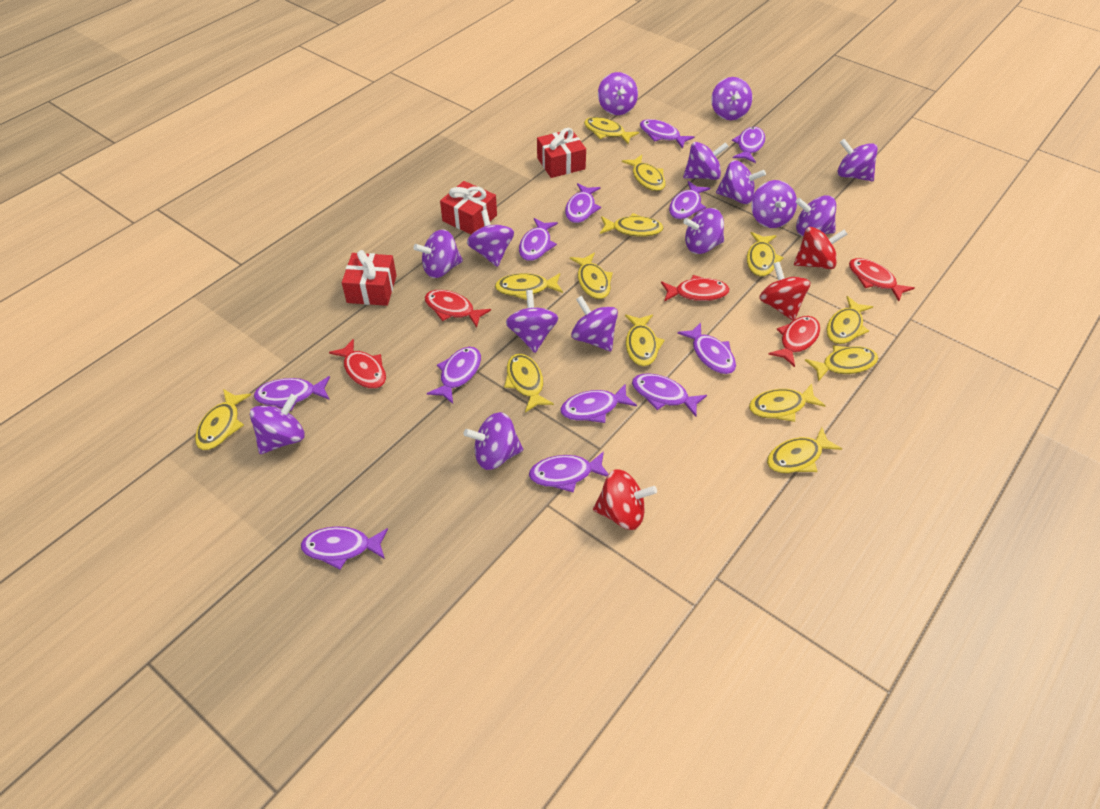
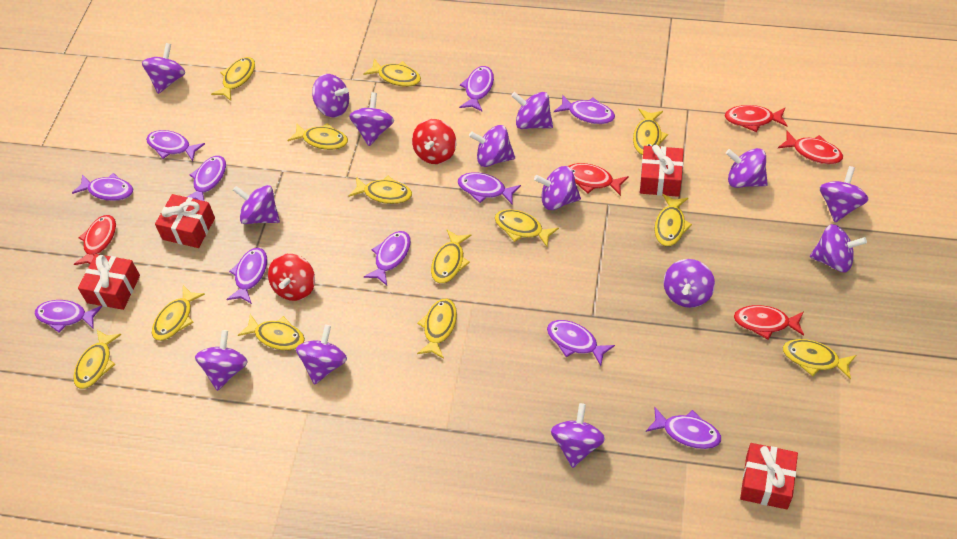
purple fish: [254,376,330,411] [301,526,388,570] [427,347,481,404] [519,218,558,261] [529,451,608,493] [560,383,637,423] [565,183,601,223] [632,373,707,417] [640,119,695,149] [669,181,710,219] [678,322,736,374] [732,127,765,163] = 12 -> [35,300,102,333] [72,173,133,201] [146,130,205,161] [187,156,226,201] [226,248,267,304] [364,231,411,285] [458,172,521,205] [459,66,494,112] [547,320,615,366] [554,95,615,124] [646,407,721,449] = 11
red gift: [342,250,397,306] [440,181,497,234] [537,128,586,178] = 3 -> [78,254,140,310] [155,194,215,248] [640,145,684,197] [740,443,798,509] = 4
red spinning top: [593,469,657,530] [759,262,810,321] [794,227,848,269] = 3 -> [268,254,315,301] [412,119,456,164] = 2

